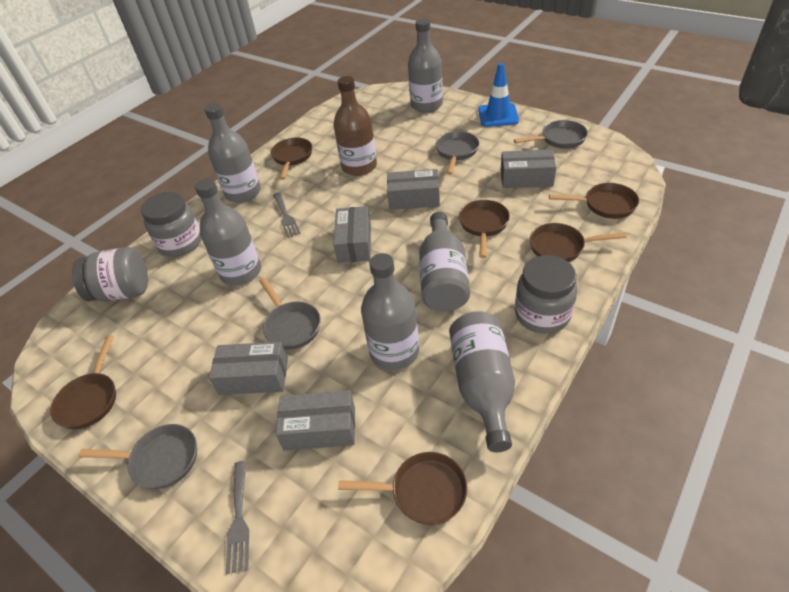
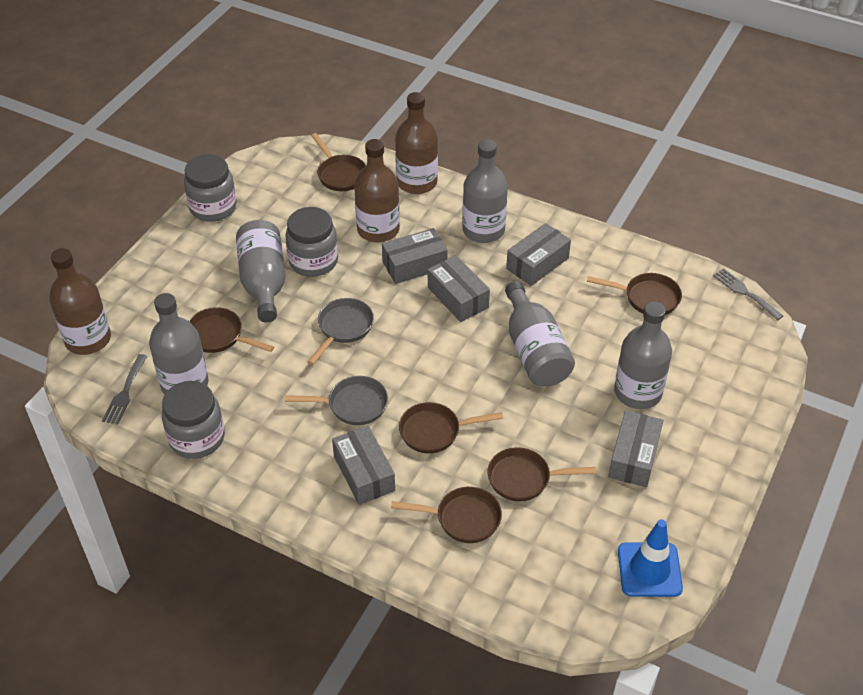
brown bottle: [333,76,377,176] = 1 -> [49,248,111,355] [354,139,400,242] [395,92,438,194] = 3
grey bottle: [195,178,261,286] [205,103,261,203] [361,253,419,370] [408,19,443,113] [419,212,470,312] [449,311,515,452] = 6 -> [149,293,209,395] [236,220,286,323] [462,139,508,243] [505,281,575,386] [614,302,672,409] = 5
grey pan: [79,424,197,489] [260,278,321,350] [436,131,479,175] [514,120,588,149] = 4 -> [285,376,388,425] [307,298,374,365] = 2

